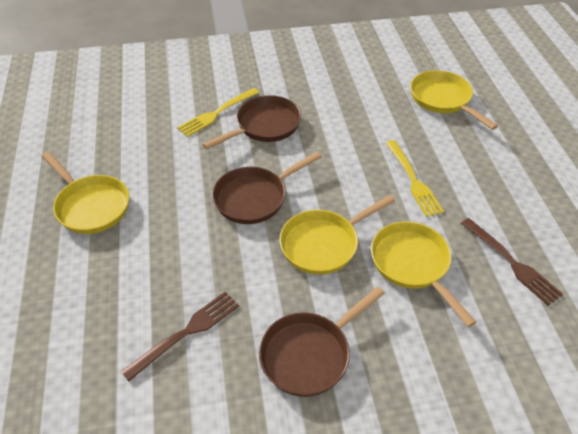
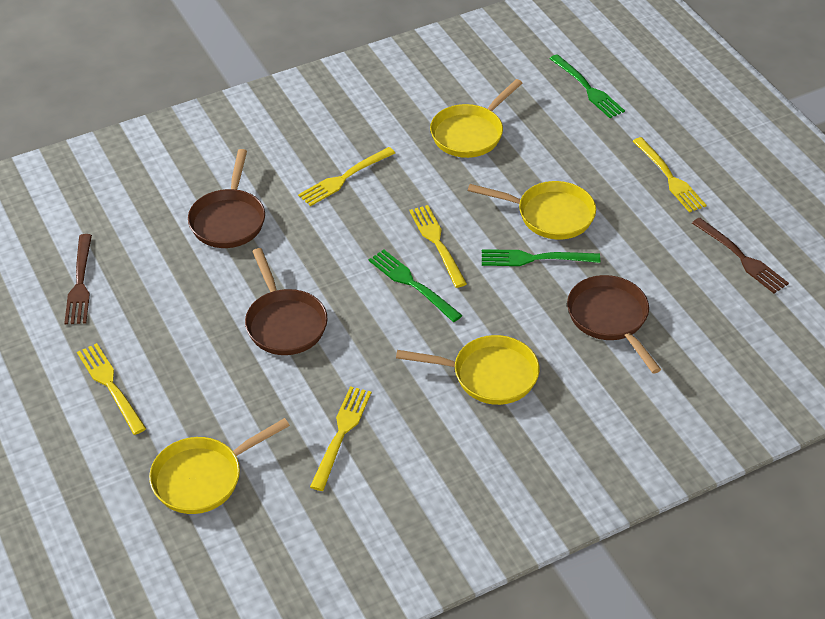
green fork: none = 0 -> [369,250,463,322] [482,249,600,266] [550,54,625,118] = 3
yellow fork: [177,88,259,137] [386,140,444,217] = 2 -> [77,343,146,435] [298,147,395,206] [310,386,371,491] [409,205,467,288] [633,137,707,213] = 5

